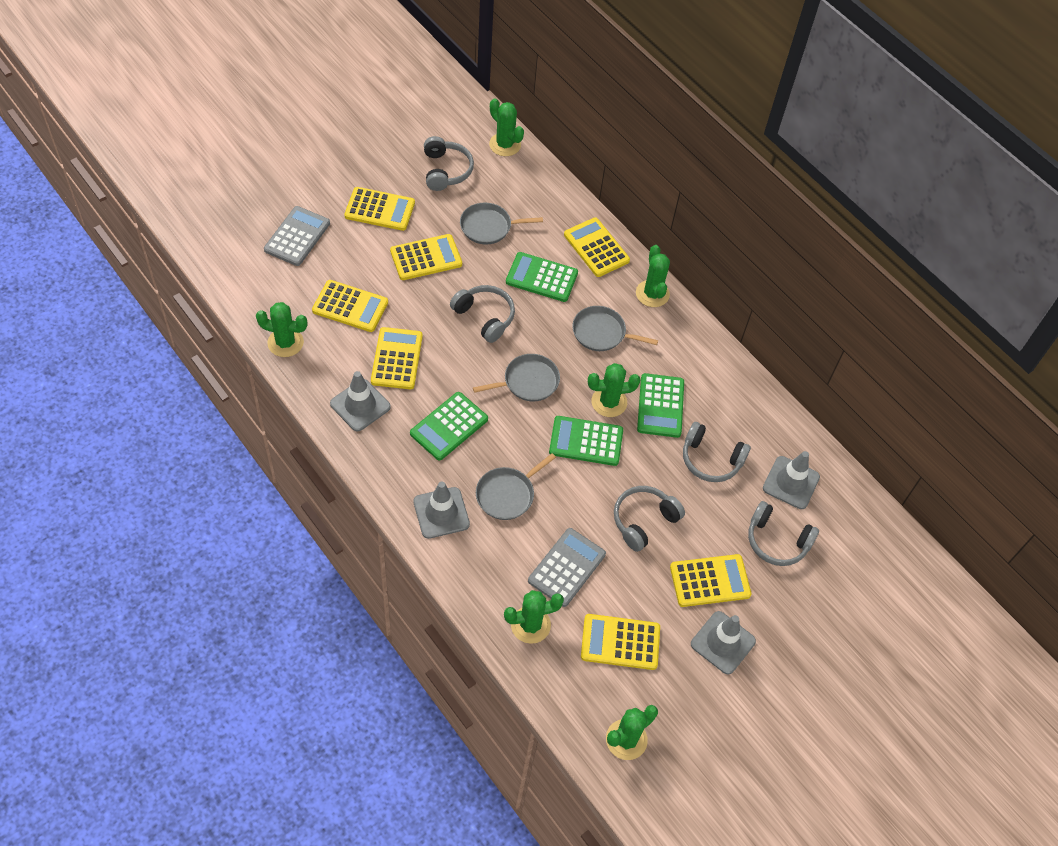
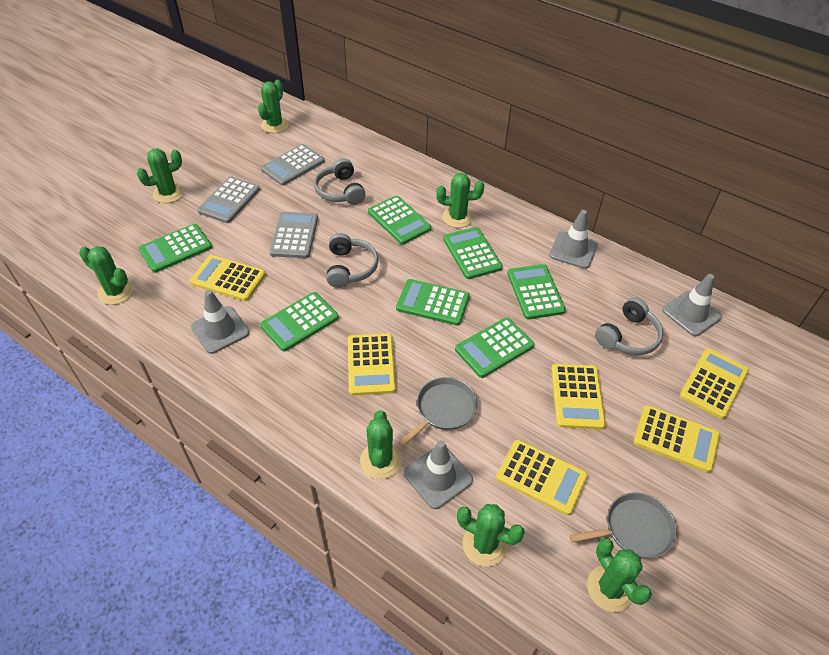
green cactus: [256,302,307,357] [489,98,524,156] [504,590,564,644] [588,363,640,417] [606,705,658,760] [636,245,670,307] = 6 -> [79,246,134,305] [137,148,184,203] [258,80,289,133] [360,410,402,479] [436,173,484,228] [457,504,525,567] [587,538,652,612] = 7
green calculator: [410,392,488,461] [506,252,578,302] [549,416,623,466] [637,373,684,438] = 4 -> [139,224,212,273] [260,292,339,351] [368,196,431,245] [396,279,470,326] [443,227,503,279] [455,317,534,378] [507,264,566,319] = 7
grey calculator: [264,206,330,266] [528,528,606,607] = 2 -> [197,176,260,223] [261,144,325,186] [269,211,318,258] = 3
grey headphones: [424,136,474,191] [450,285,515,343] [614,486,685,552] [683,422,751,482] [748,501,819,566] = 5 -> [314,158,366,205] [326,233,379,288] [595,297,664,355] = 3
grey pan: [460,202,543,245] [473,354,560,401] [476,453,556,520] [572,306,658,351] = 4 -> [398,377,478,447] [569,492,677,558] = 2
yellow calculator: [312,280,388,332] [344,187,415,231] [371,327,423,389] [390,234,462,280] [564,218,630,277] [581,614,660,670] [670,554,752,607] = 7 -> [190,255,266,301] [348,333,396,396] [496,440,588,515] [551,364,606,430] [633,405,720,473] [680,349,749,419] = 6

